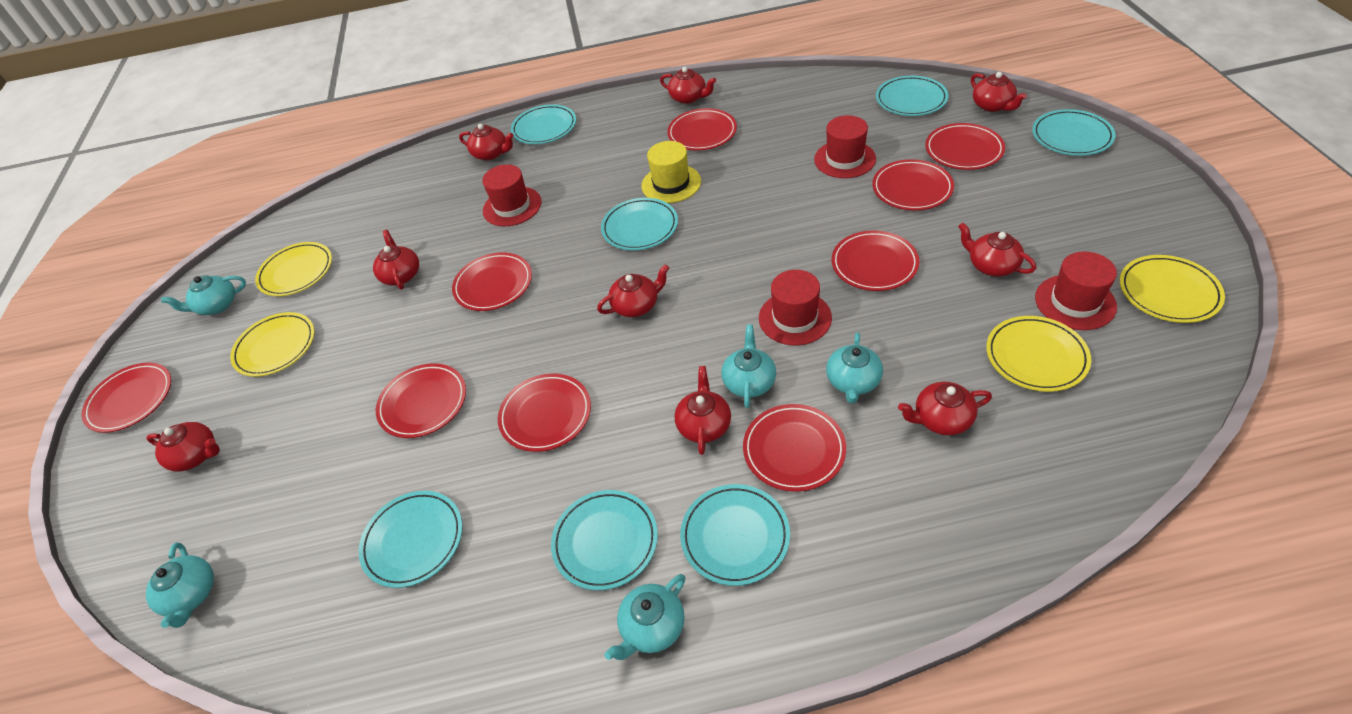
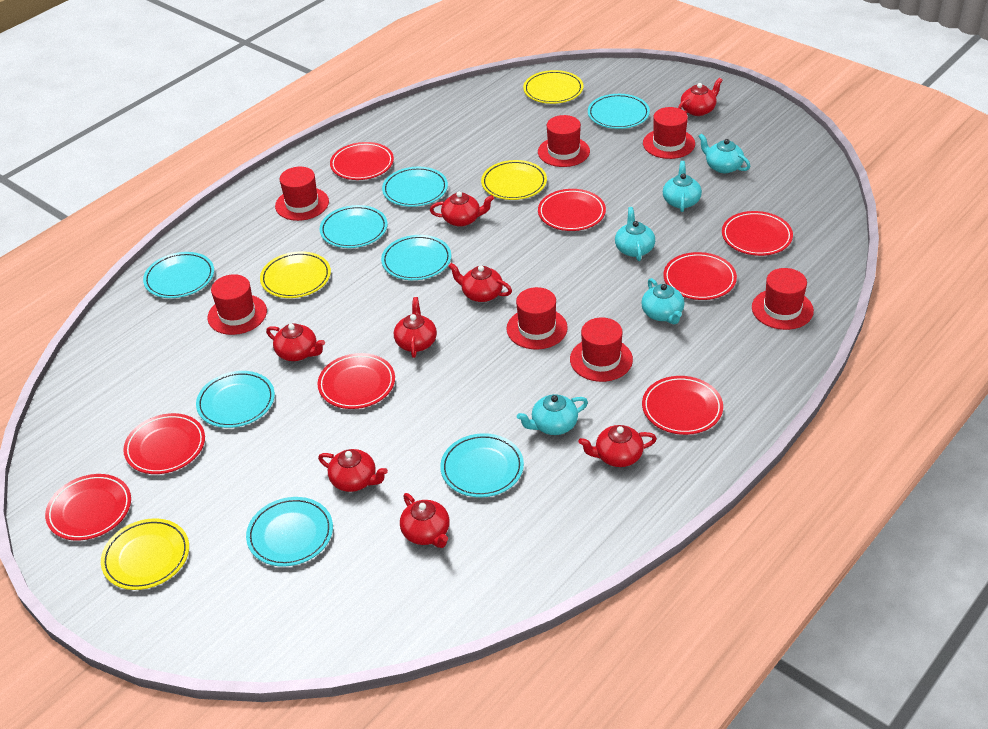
red hat: [482,164,542,227] [759,270,832,345] [814,115,876,178] [1035,252,1117,330] = 4 -> [207,274,267,335] [275,167,329,221] [507,287,568,350] [538,115,590,167] [570,317,633,382] [643,107,695,159] [752,268,814,330] = 7
red plate: [82,362,171,433] [376,363,466,438] [452,252,532,311] [498,373,591,452] [667,108,737,150] [743,404,846,492] [832,231,919,291] [872,159,954,210] [925,123,1005,170] = 9 -> [45,474,131,540] [123,413,205,474] [318,353,395,409] [330,142,394,180] [538,189,606,231] [642,376,723,435] [663,252,737,300] [722,211,793,256] = 8
red teapot: [146,422,220,472] [373,230,419,290] [459,124,514,160] [597,264,669,317] [660,67,716,104] [674,366,731,455] [898,382,992,435] [958,223,1036,276] [971,72,1027,112] = 9 -> [266,324,325,361] [318,449,388,492] [394,297,437,358] [400,493,450,548] [430,192,494,227] [448,263,512,302] [578,425,657,467] [678,78,723,116] = 8
turquoise plate: [359,491,463,588] [511,104,576,144] [551,490,658,590] [601,198,678,250] [680,484,790,586] [876,76,949,116] [1032,109,1116,156] = 7 -> [143,252,214,298] [196,371,275,428] [246,497,333,567] [319,205,388,248] [381,235,451,280] [382,167,448,207] [440,433,524,497] [588,94,650,129] = 8
yellow hat: [641,141,701,203] = 1 -> none = 0

